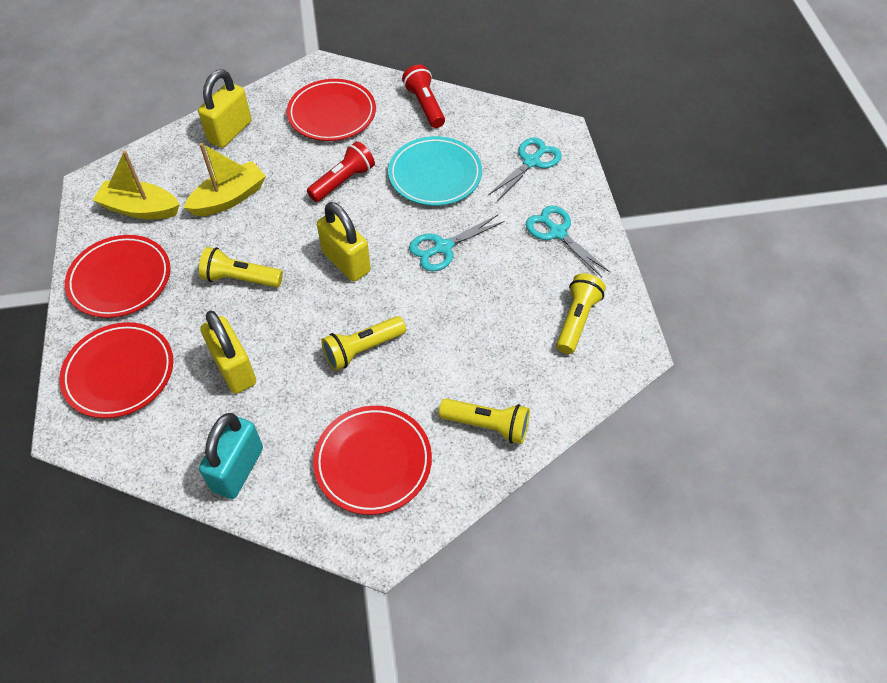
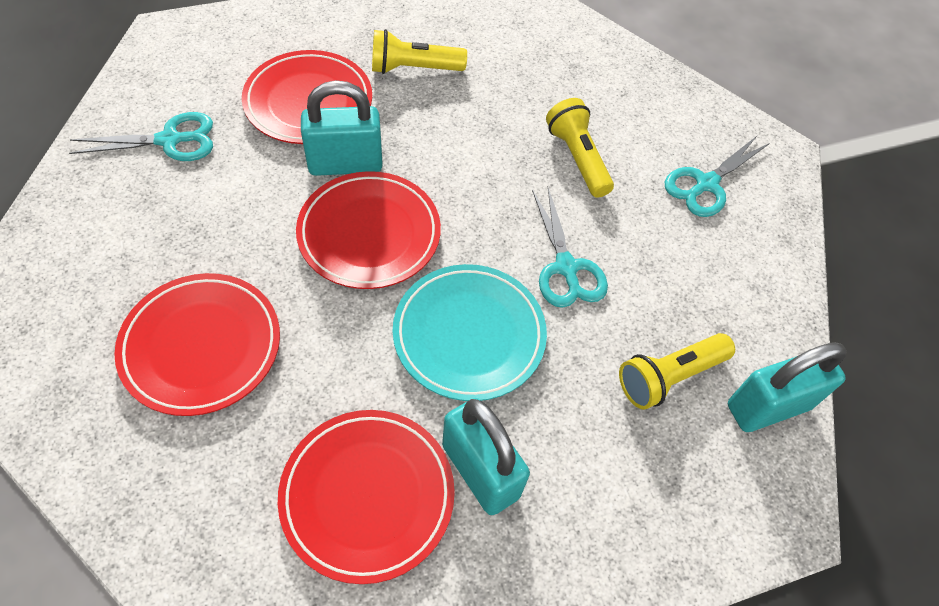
red flashlight: [307,141,375,202] [402,64,445,128] = 2 -> none = 0
turquoise padlock: [199,413,263,499] = 1 -> [301,80,383,176] [442,398,530,515] [728,342,846,432] = 3
yellow boat: [93,151,180,219] [184,143,266,216] = 2 -> none = 0
yellow flashlight: [199,247,283,288] [322,316,406,371] [439,398,530,444] [556,273,606,354] = 4 -> [372,29,467,74] [546,98,614,198] [619,333,735,410] = 3
yellow padlock: [198,70,252,148] [200,311,256,394] [317,202,371,281] = 3 -> none = 0

